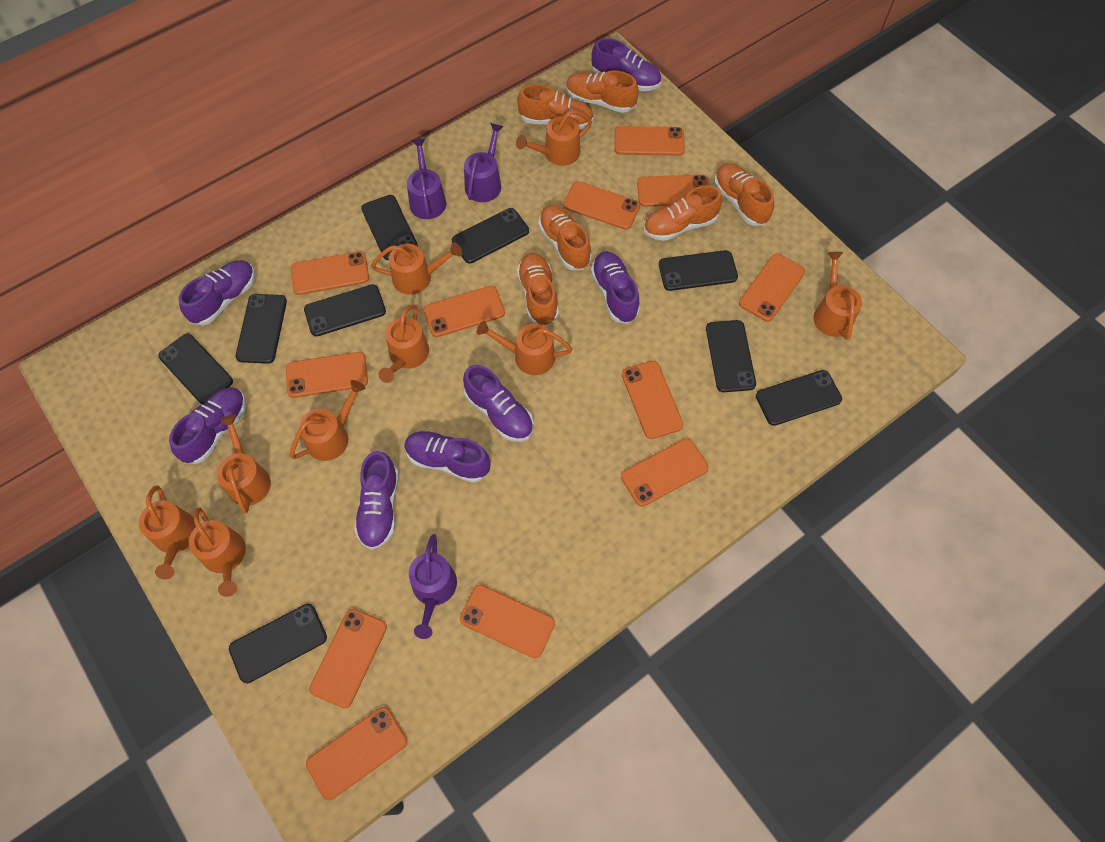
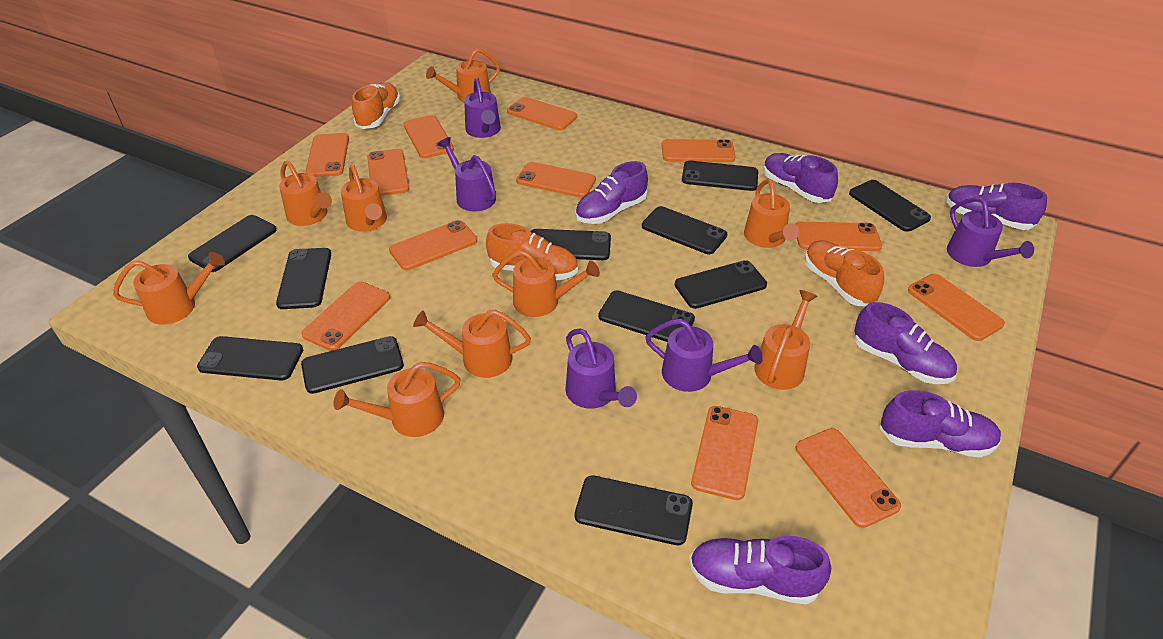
black phone: [158,333,233,404] [229,604,327,683] [236,294,287,364] [304,284,386,337] [361,195,418,260] [452,208,529,264] [659,250,738,291] [706,320,756,392] [756,370,842,426] = 9 -> [188,215,276,272] [197,336,303,381] [276,248,331,309] [301,336,404,394] [530,229,611,260] [575,475,693,545] [598,291,695,342] [642,206,727,254] [675,260,767,309] [682,161,758,191] [849,180,931,232] = 11
orange shoe: [517,84,594,130] [517,253,559,327] [538,205,592,270] [566,71,639,113] [644,185,722,241] [714,163,774,226] = 6 -> [352,82,400,129] [486,223,578,281] [805,240,884,306] = 3
purple shoe: [169,387,246,464] [178,260,255,325] [354,451,399,550] [404,431,491,483] [463,365,534,442] [591,38,661,91] [591,251,640,324] = 7 -> [575,161,648,224] [689,536,831,604] [763,153,838,203] [854,302,957,384] [880,390,1001,458] [946,183,1047,230] = 6
purple watering can: [407,139,446,219] [409,534,457,639] [464,123,504,202] = 3 -> [437,137,496,212] [464,78,501,138] [565,328,637,409] [645,319,763,392] [947,197,1034,267] = 5

